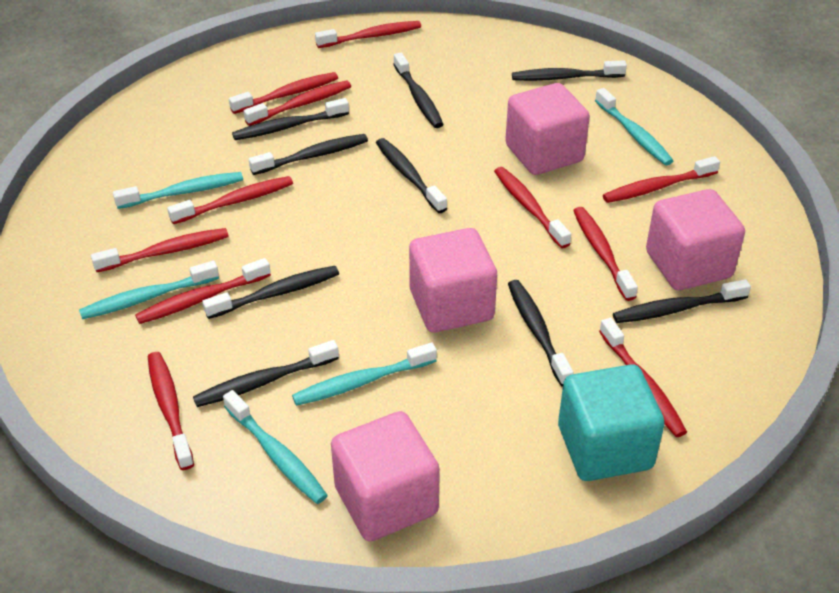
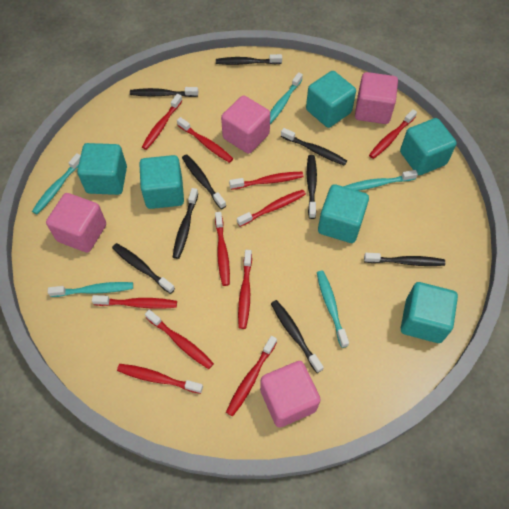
turquoise cube: [558,364,665,481] = 1 -> [77,143,127,195] [139,155,184,209] [306,71,356,128] [318,184,369,243] [400,118,457,175] [401,282,458,343] = 6

